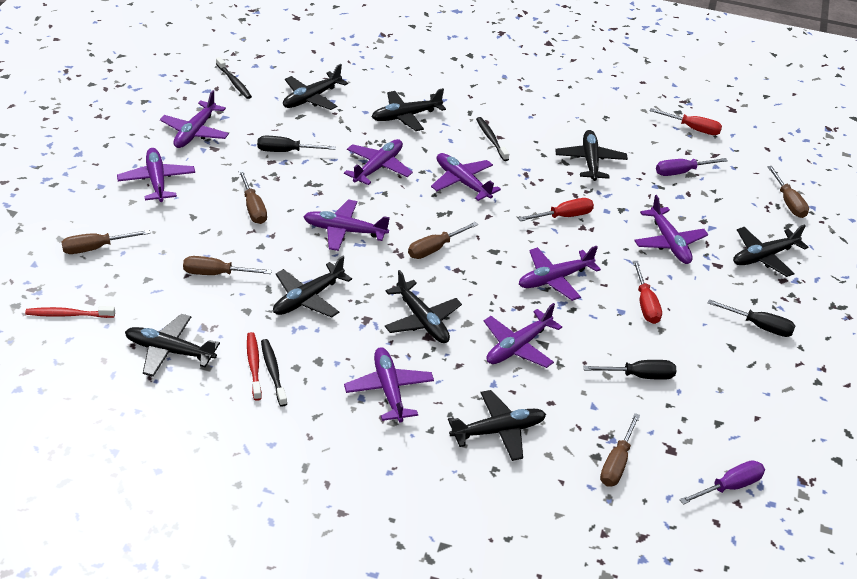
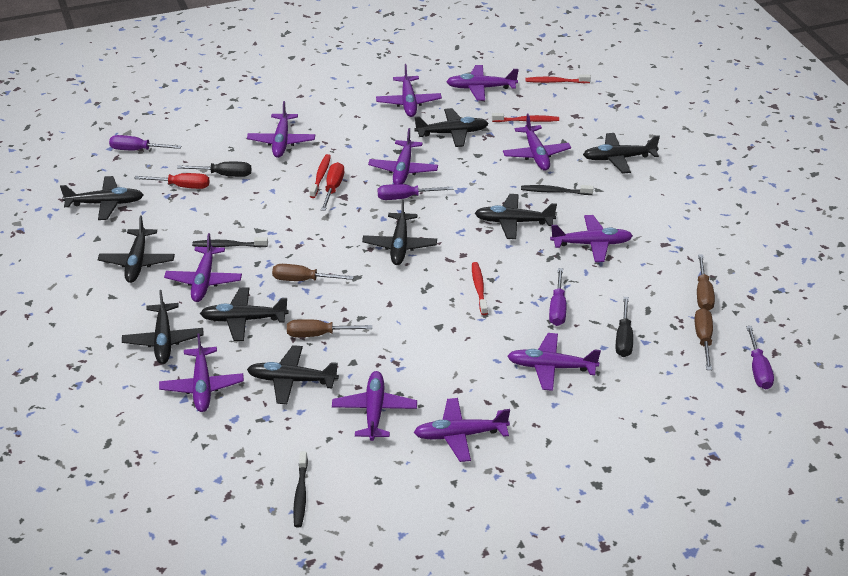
black plane: [125,314,220,377] [273,256,352,318] [283,64,348,110] [372,88,446,131] [385,270,462,343] [448,390,546,461] [555,130,628,181] [733,224,809,277] = 8 -> [60,176,143,220] [98,216,175,283] [122,290,204,364] [200,288,289,341] [247,345,339,404] [362,200,437,265] [414,108,489,147] [475,194,557,239] [583,133,660,174] = 9
black screwdriver: [257,136,336,152] [583,360,676,380] [708,299,795,337] = 3 -> [177,162,251,177] [616,297,633,357] = 2
brown screwdriver: [61,230,150,254] [183,256,272,275] [238,170,267,224] [408,222,478,259] [600,413,640,486] [767,166,809,218] = 6 -> [272,264,354,281] [287,319,372,337] [695,308,713,370] [697,254,715,310] = 4
purple plane: [117,148,195,202] [160,90,229,148] [303,199,390,251] [344,139,413,185] [344,347,434,423] [431,153,501,201] [484,303,562,368] [519,246,601,301] [634,195,708,264] = 9 -> [159,333,244,412] [164,233,242,302] [247,101,315,158] [332,371,417,441] [368,128,438,184] [376,64,442,117] [413,398,510,462] [446,65,519,101] [503,114,571,171] [507,333,601,391] [550,215,633,262] = 11
purple screwdriver: [656,158,728,176] [680,460,765,505] = 2 -> [109,135,181,150] [378,184,453,200] [549,268,566,326] [746,326,774,389] = 4
red screwdriver: [518,198,594,221] [633,261,662,324] [650,108,722,135] = 3 -> [134,173,210,189] [321,162,344,211] = 2
red toothbrush: [25,306,115,318] [247,332,262,401] = 2 -> [310,154,331,198] [472,262,488,315] [492,113,559,122] [525,74,591,83] = 4

